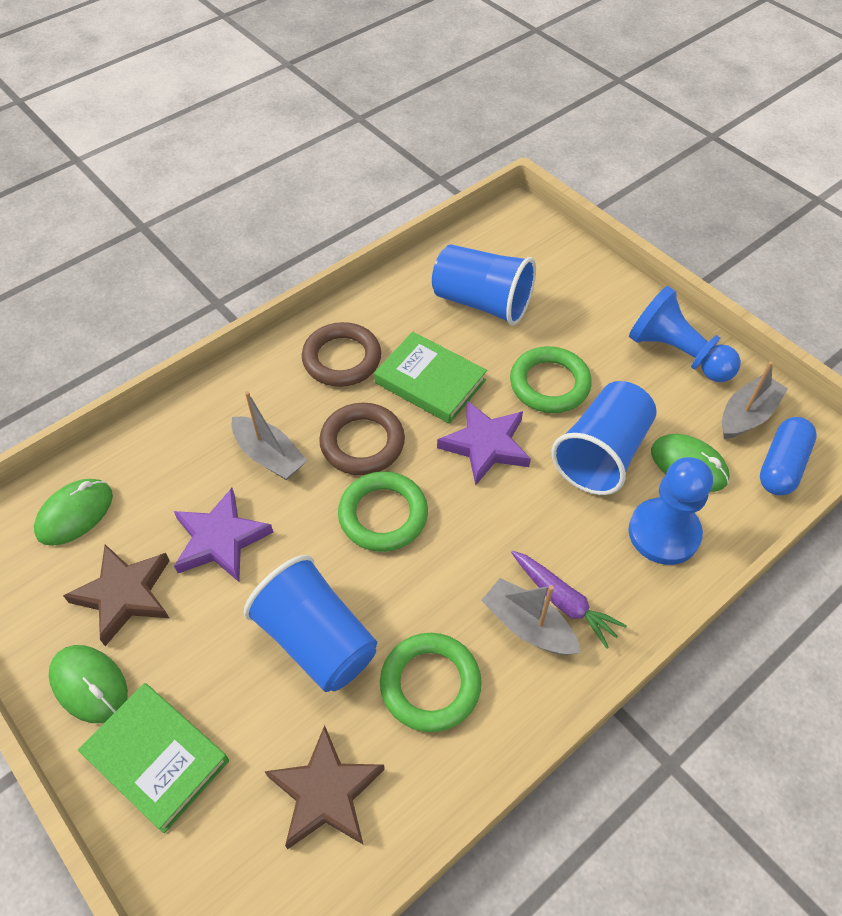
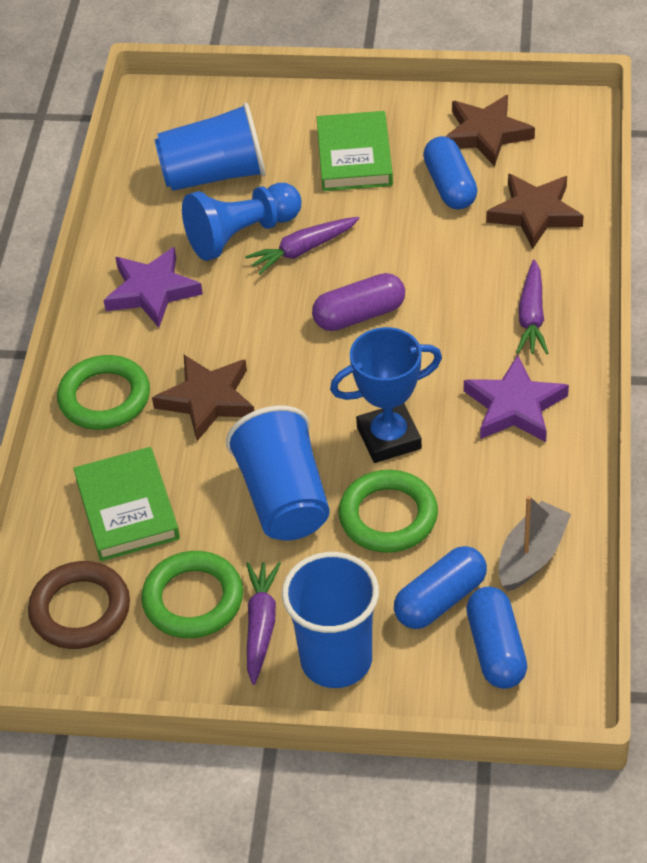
blue capsule: [760,417,817,495] = 1 -> [394,546,487,629] [423,136,478,209] [466,587,527,689] = 3
blue pawn: [628,457,713,565] [629,286,741,382] = 2 -> [182,183,302,261] = 1
blue trophy: none = 0 -> [330,327,442,463] = 1
brown ring: [302,322,381,387] [319,403,405,475] = 2 -> [28,561,130,649] = 1
brown star: [63,545,170,646] [264,725,385,849] = 2 -> [152,355,254,441] [445,95,535,167] [486,174,584,249] = 3
green mouse: [34,479,113,546] [49,645,128,723] [651,434,730,492] = 3 -> none = 0
grey boat: [231,391,307,480] [481,578,581,655] [722,361,788,439] = 3 -> [499,496,571,591] = 1
purple capsule: none = 0 -> [312,273,405,331] = 1
purple carrot: [511,551,627,649] = 1 -> [245,217,360,275] [246,562,281,685] [516,260,548,354] = 3

